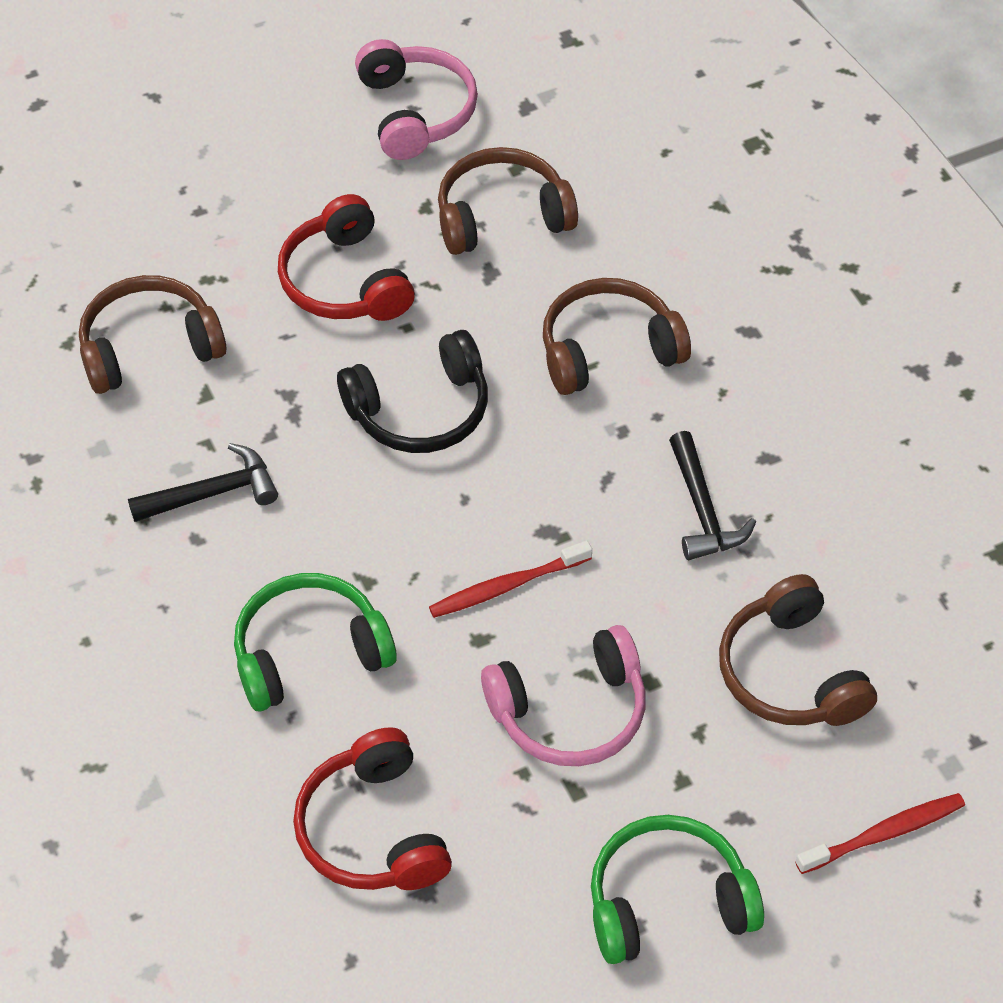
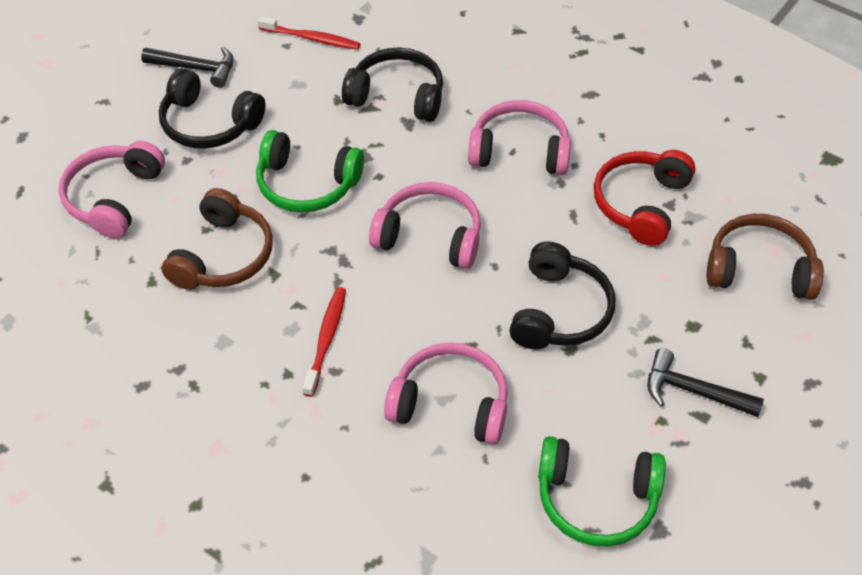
black headphones: [337,330,488,453] = 1 -> [159,68,266,149] [342,47,443,122] [510,241,616,349] = 3
brown headphones: [79,275,227,394] [438,147,578,255] [543,278,691,395] [719,574,877,726] = 4 -> [162,188,273,290] [706,214,824,300] = 2
pink headphones: [355,39,478,160] [481,625,646,766] = 2 -> [59,141,165,238] [369,182,481,269] [384,342,508,445] [468,100,571,175] = 4
red headphones: [278,194,415,321] [293,727,452,890] = 2 -> [594,150,695,246] = 1

